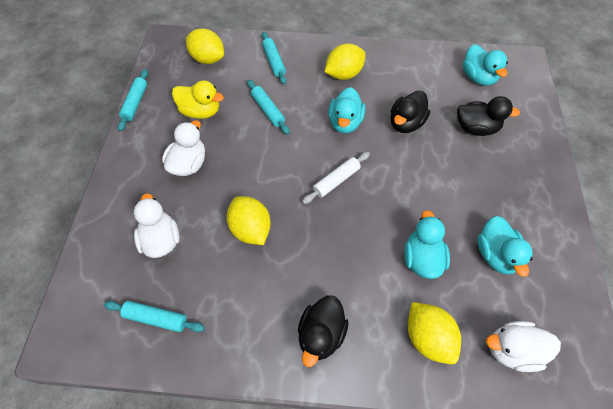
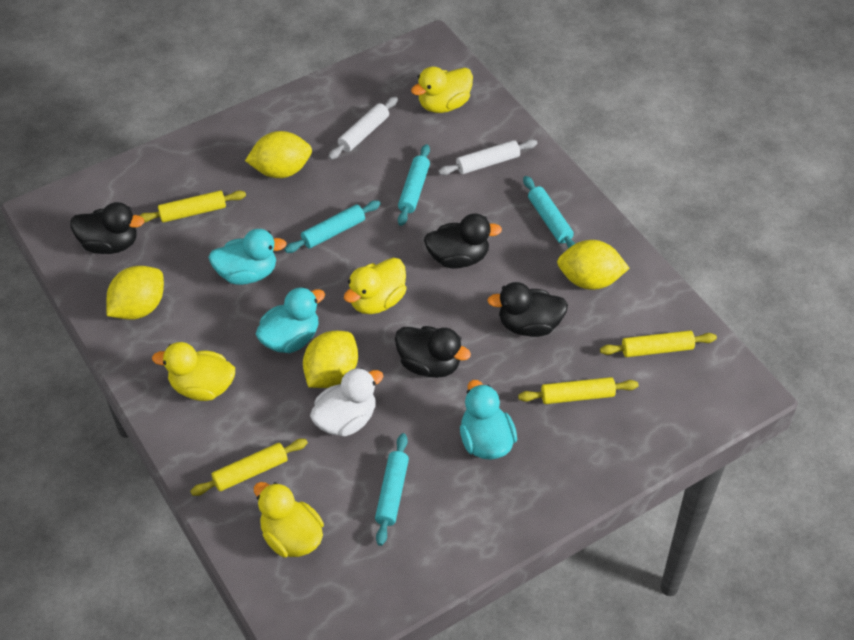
black duck: [298,296,349,367] [390,91,430,133] [457,96,520,136] = 3 -> [70,202,144,254] [395,326,471,378] [424,213,502,268] [487,282,568,337] = 4
turquoise duck: [328,87,365,133] [404,210,450,279] [463,44,508,86] [477,216,533,277] = 4 -> [208,229,287,285] [256,287,325,353] [460,380,517,460] = 3
white duck: [134,194,180,258] [162,120,205,176] [486,321,561,372] = 3 -> [310,368,383,437] = 1
white rolling pin: [302,152,370,204] = 1 -> [328,96,398,160] [438,139,537,175] = 2
yellow duck: [172,80,224,119] = 1 -> [152,342,235,401] [254,482,324,558] [344,258,407,314] [411,67,473,113] = 4
yellow rolling pin: none = 0 -> [139,190,246,223] [190,439,308,496] [518,377,638,404] [600,330,717,357] = 4

